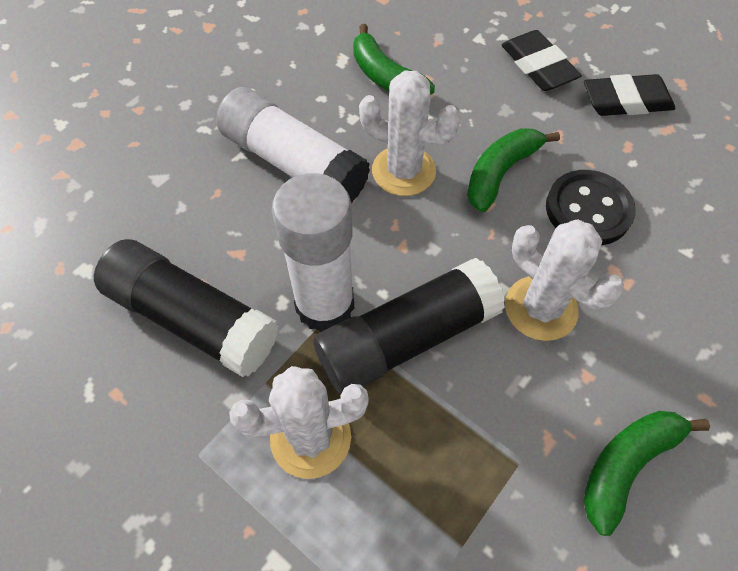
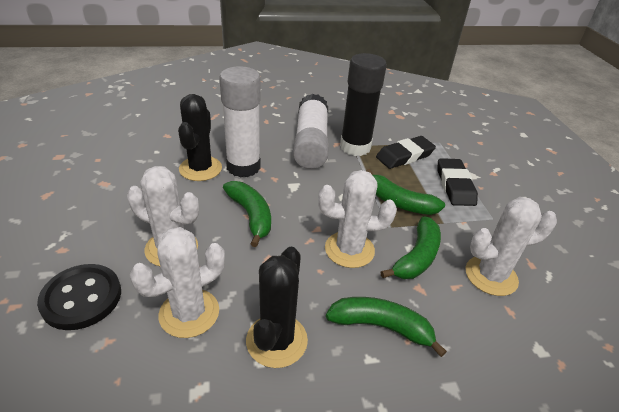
black cactus: none = 0 -> [178,94,222,181] [246,247,308,368] = 2
black glue stick: [94,239,279,377] [313,258,505,394] = 2 -> [340,53,387,156] = 1
green banana: [353,24,435,95] [467,128,560,212] [583,411,710,536] = 3 -> [223,181,271,247] [326,297,447,357] [366,169,445,215] [381,216,441,279] = 4
white cactus: [229,366,369,479] [359,71,461,196] [505,220,624,341] = 3 -> [127,166,199,266] [130,227,225,338] [318,170,397,268] [465,197,557,296] = 4

